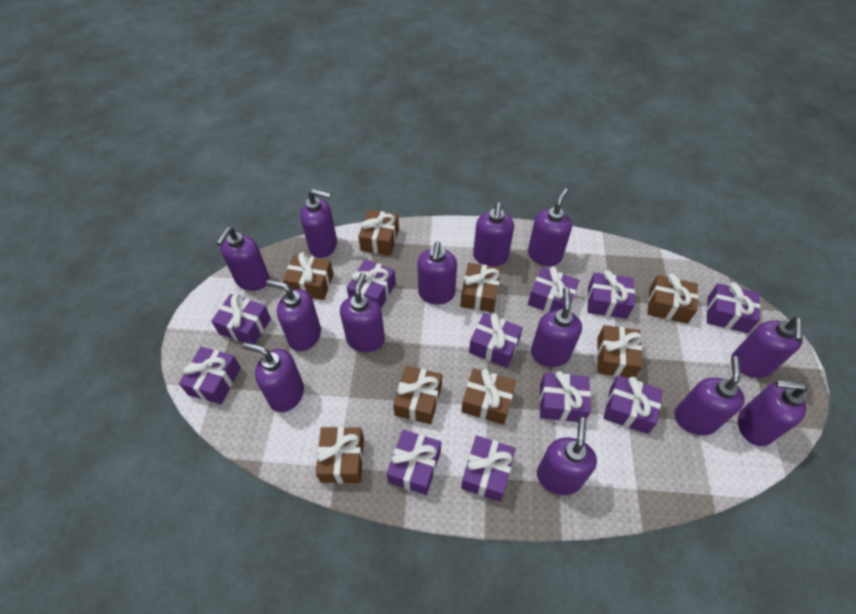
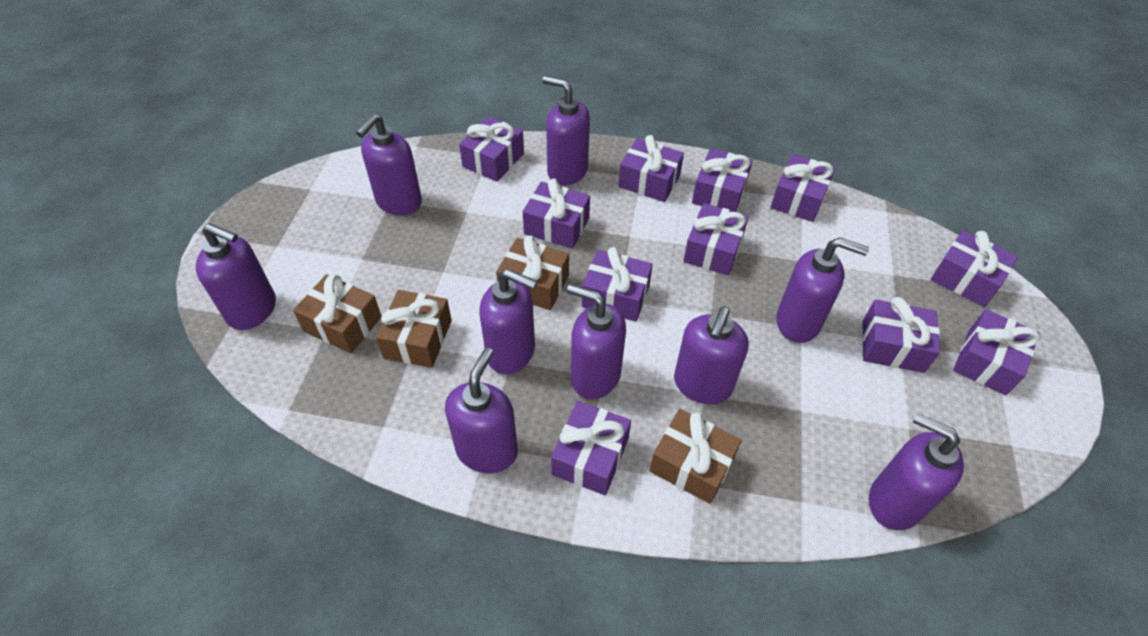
brown gift: [283,252,334,300] [316,427,364,483] [358,210,399,256] [393,366,442,424] [460,263,501,313] [461,368,516,425] [597,325,642,378] [647,274,698,324] = 8 -> [293,274,382,353] [376,290,452,368] [496,235,569,310] [650,409,742,504] = 4
purple soap dispenser: [216,227,269,291] [242,342,304,412] [266,280,321,351] [300,189,337,258] [340,273,385,352] [417,242,457,304] [473,203,514,267] [528,188,572,266] [531,287,582,367] [537,417,597,495] [675,356,745,435] [731,317,803,378] [738,380,807,446] = 13 -> [196,223,276,330] [356,114,422,215] [445,348,518,473] [479,269,537,374] [542,76,590,186] [567,284,626,399] [674,306,749,404] [776,237,869,343] [869,413,964,530] = 9

